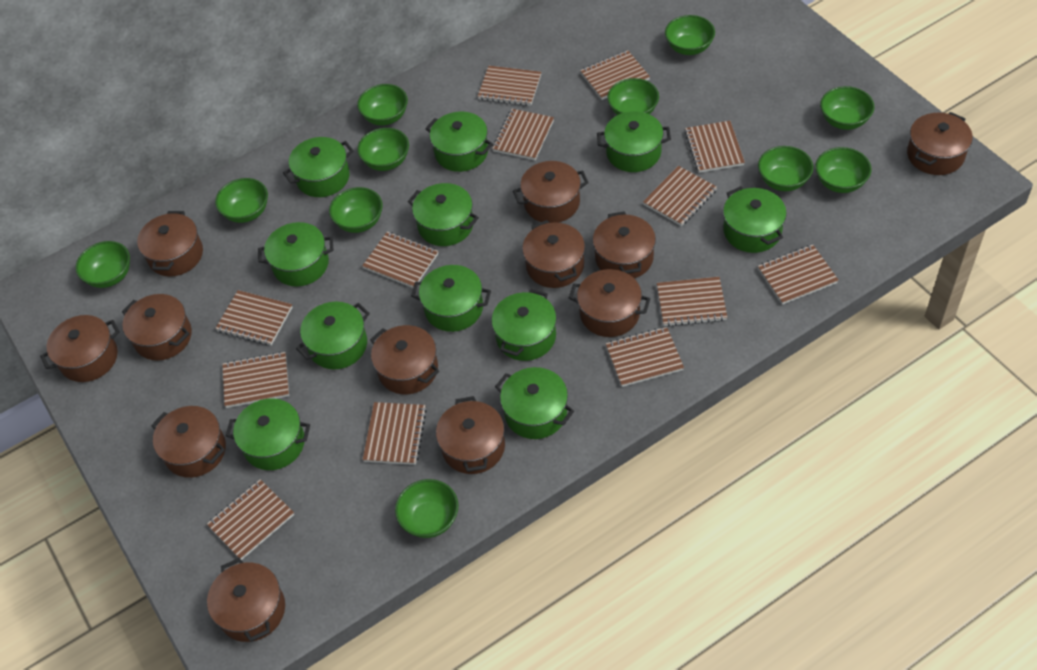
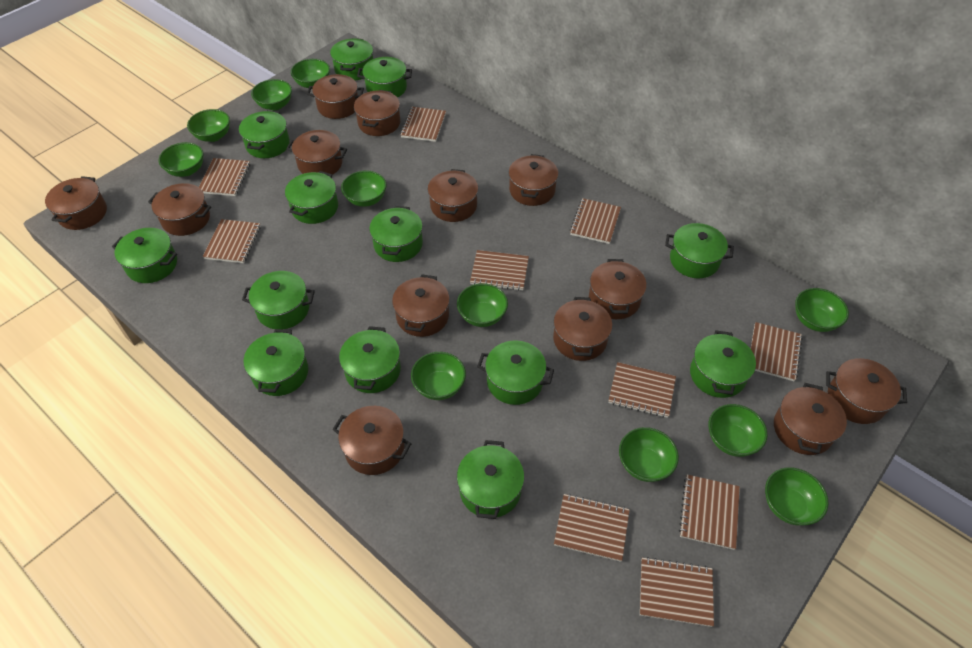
brown notebook: [207,479,294,560] [215,290,292,345] [222,352,289,408] [362,232,438,288] [363,402,427,465] [477,66,541,106] [492,109,554,160] [580,50,650,100] [606,327,684,387] [643,166,717,226] [657,277,727,326] [685,121,745,173] [758,245,839,305] = 13 -> [199,158,250,196] [203,219,261,263] [400,107,446,142] [470,250,529,291] [554,494,630,562] [570,198,621,244] [608,362,676,418] [640,557,714,627] [679,475,740,550] [751,322,802,381] = 10
brown pot: [40,315,120,382] [122,294,192,361] [137,211,203,277] [151,406,226,478] [207,558,285,642] [370,325,439,394] [436,396,505,474] [513,161,589,223] [522,220,585,288] [569,269,650,337] [593,211,656,278] [907,112,973,175] = 12 -> [45,176,107,230] [148,183,211,236] [286,130,347,175] [307,74,364,119] [332,406,411,475] [354,90,400,136] [392,275,450,337] [427,169,478,222] [509,154,558,206] [553,297,612,361] [589,259,647,319] [774,383,847,455] [826,358,907,424] = 13
green pot: [226,398,310,470] [258,222,334,286] [283,137,354,197] [296,302,370,369] [408,183,479,246] [411,265,491,332] [425,112,493,172] [491,289,557,361] [495,367,574,439] [597,111,671,172] [723,186,787,253] = 11 -> [112,228,177,283] [239,110,290,158] [242,271,315,329] [244,329,308,396] [285,171,338,224] [330,38,373,80] [339,326,401,393] [357,57,412,97] [369,206,423,262] [457,440,524,519] [477,341,554,405] [665,223,734,278] [690,330,756,398] = 13

